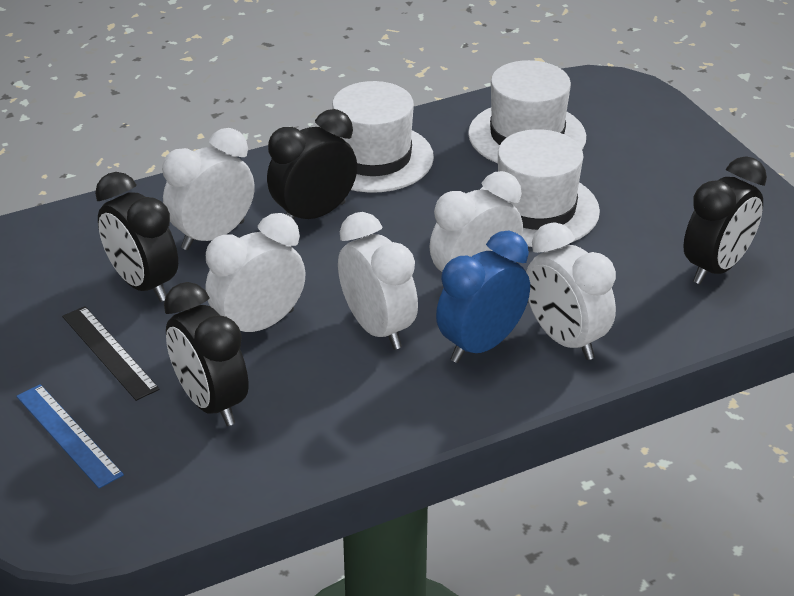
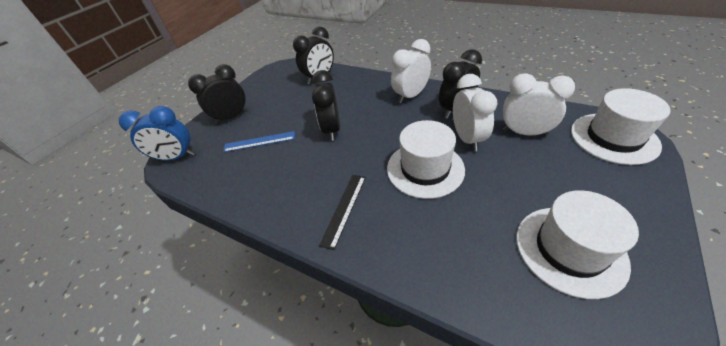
white clock: [162,128,255,250] [206,213,306,332] [338,212,418,350] [430,171,523,289] [526,222,616,360] = 5 -> [391,39,431,103] [453,74,497,151] [503,73,575,136] = 3

